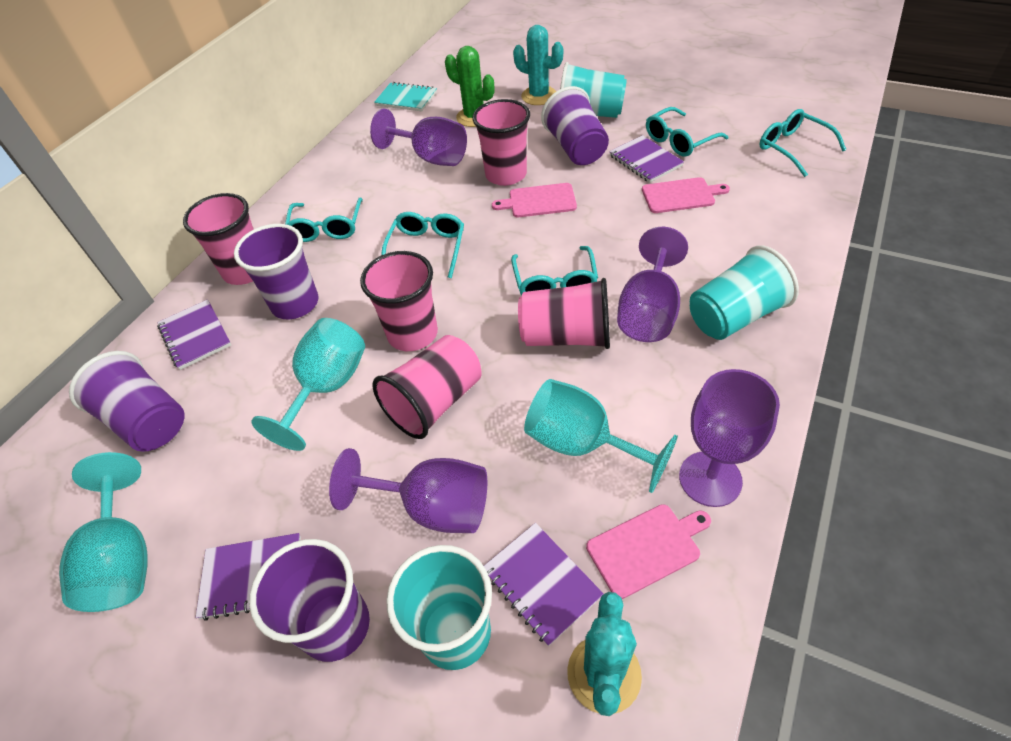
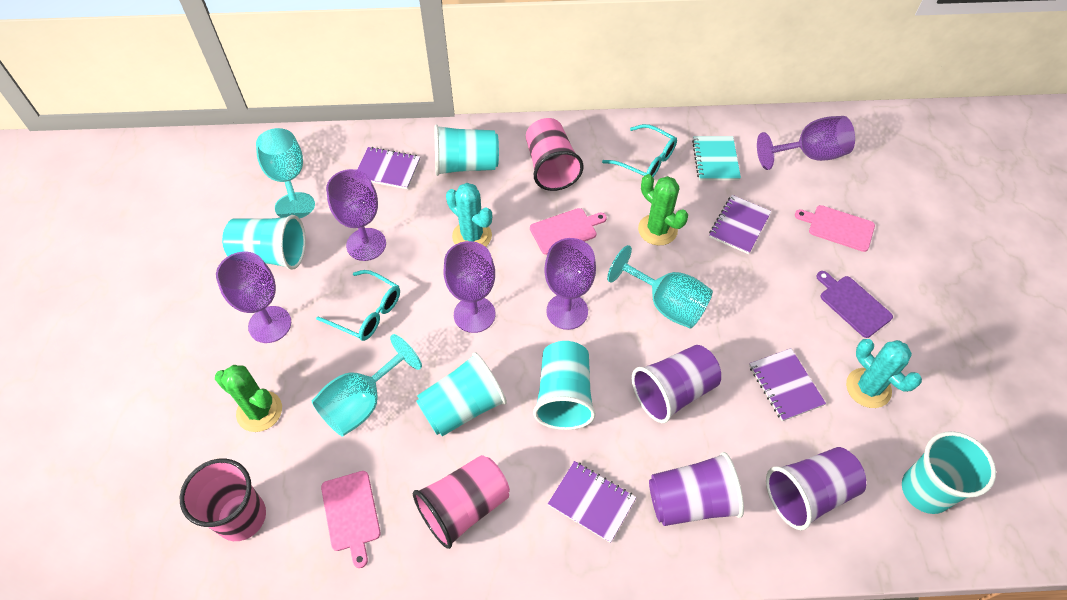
green cactus: [445,46,494,127] = 1 -> [215,365,282,432] [638,174,688,246] = 2
pink cup: [183,193,254,285] [360,251,438,351] [373,335,482,439] [472,99,530,186] [518,278,610,349] = 5 -> [180,458,266,541] [413,455,510,549] [526,118,583,191] = 3
purple cup: [69,351,184,452] [234,224,319,319] [249,539,370,662] [541,86,609,165] = 4 -> [632,345,721,423] [649,452,744,526] [766,447,866,530] = 3
purple cutting board: none = 0 -> [816,271,893,338] = 1
purple goblet: [329,448,487,533] [370,109,467,166] [617,227,688,342] [679,369,780,507] = 4 -> [216,252,291,343] [326,169,386,261] [443,241,495,333] [544,238,596,330] [757,116,855,170] = 5
turquoise cup: [386,545,492,670] [560,62,627,118] [690,245,799,340] = 3 -> [222,215,306,270] [416,352,507,436] [435,124,499,176] [533,341,596,430] [902,431,996,514] = 5
turquoise glasses: [285,198,363,242] [381,212,464,278] [511,246,598,295] [646,107,729,157] [760,109,846,177] = 5 -> [316,270,400,341] [602,124,677,177] = 2

